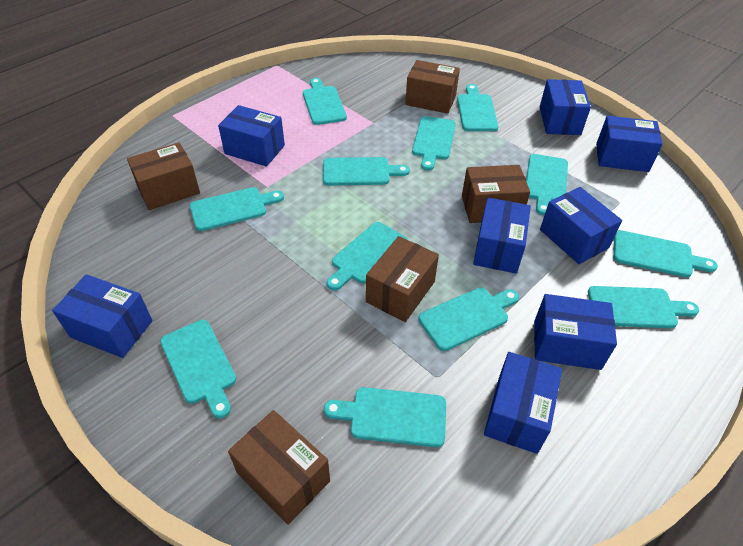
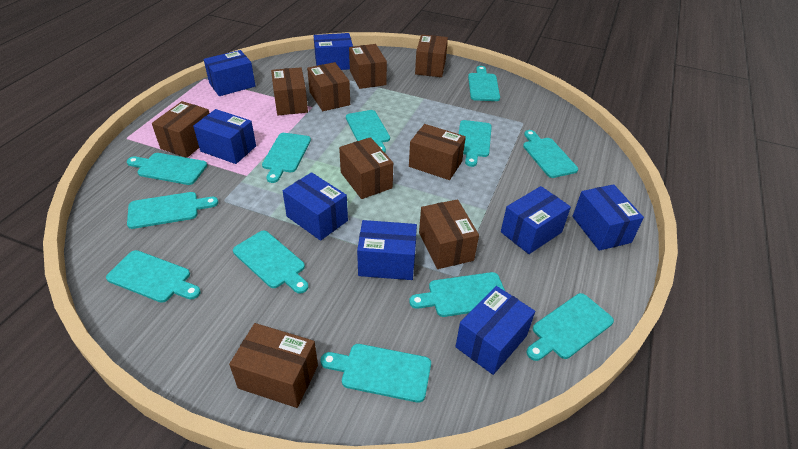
brown box: [127,142,200,210] [228,410,330,525] [366,236,439,322] [405,60,460,114] [462,165,530,223] = 5 -> [152,101,209,158] [229,323,318,408] [271,67,308,115] [307,62,350,111] [339,137,393,199] [349,44,387,89] [409,124,466,180] [415,34,448,77] [419,199,479,269] = 9

